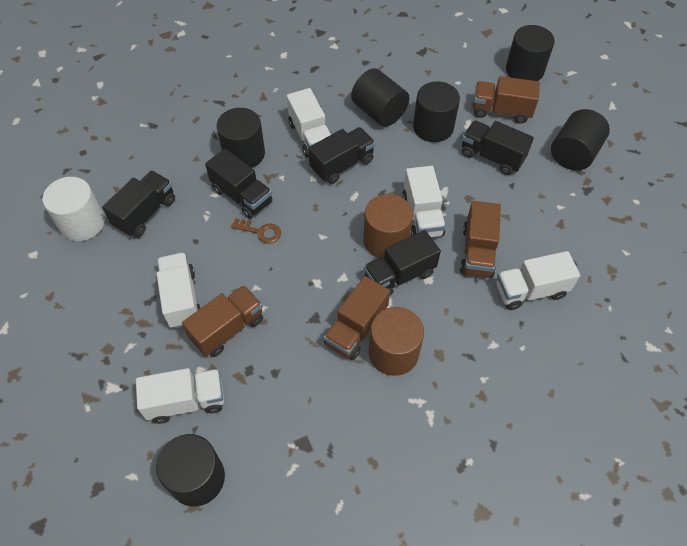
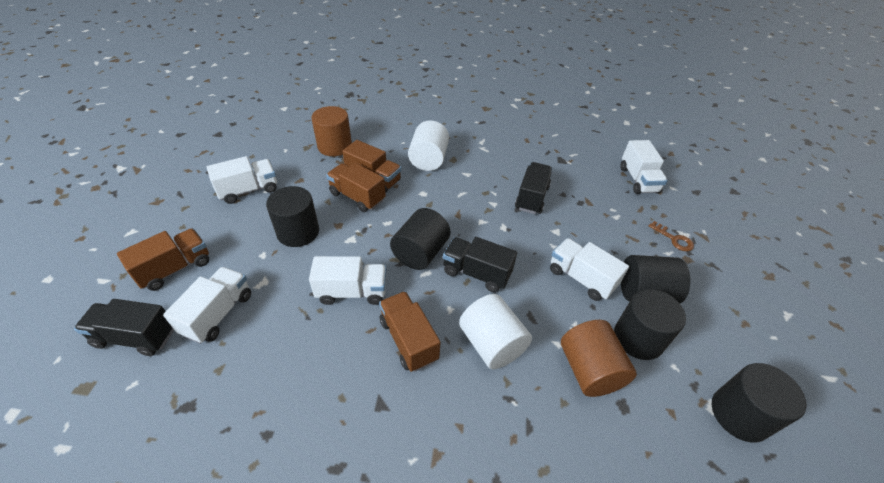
black cylinder: [156,434,225,507] [216,108,265,168] [351,68,409,127] [413,81,460,142] [506,25,555,81] [551,109,610,171] = 6 -> [266,186,319,247] [390,208,451,270] [614,289,686,360] [621,255,690,303] [712,363,807,443] = 5
black truck: [102,170,175,237] [205,149,273,219] [308,127,375,184] [364,230,441,296] [462,120,534,175] = 5 -> [74,299,174,356] [443,237,517,292] [515,162,552,214] = 3
white cylinder: [43,177,105,241] = 1 -> [408,120,449,171] [459,294,532,369] = 2

